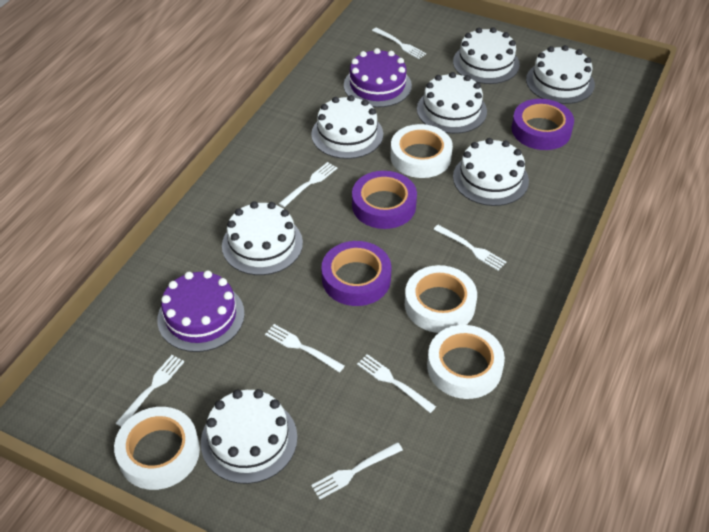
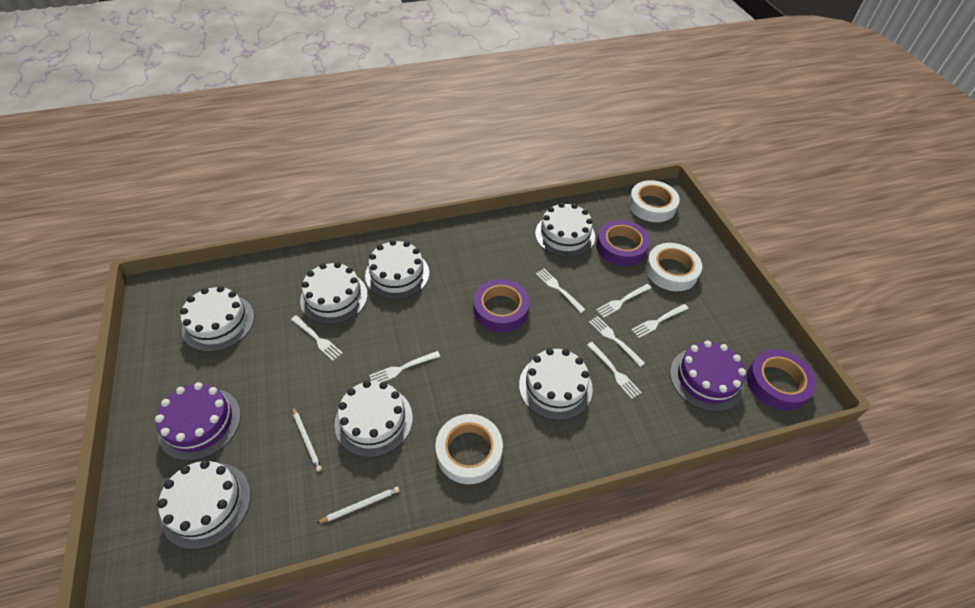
white pencil: none = 0 -> [292,407,322,472] [317,486,399,523] = 2
white tape: [114,407,200,490] [390,124,453,178] [405,265,477,333] [427,325,505,399] = 4 -> [436,414,503,484] [629,180,680,222] [645,243,702,291] = 3

